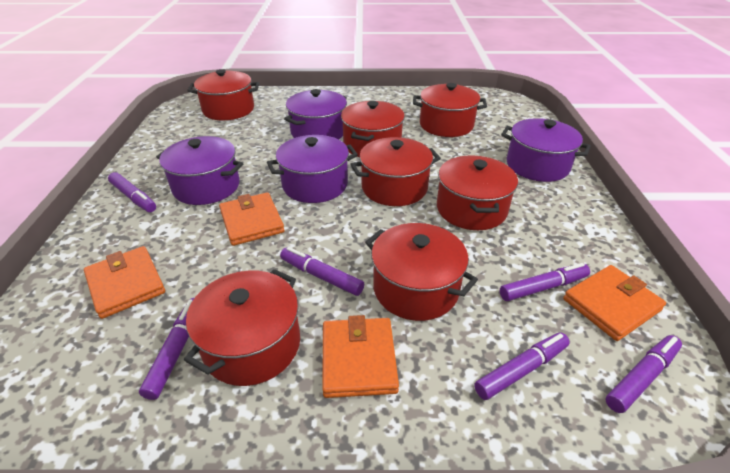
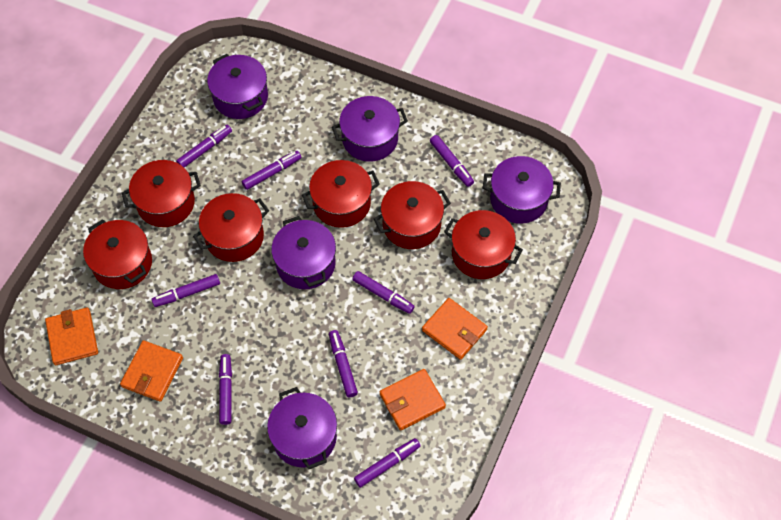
purple marker: [108,172,156,212] [139,298,194,400] [280,247,364,296] [474,332,570,400] [500,263,590,301] [605,335,682,413] = 6 -> [152,274,220,307] [176,125,232,168] [219,354,232,425] [242,151,301,190] [329,330,358,397] [352,271,415,314] [354,438,420,488] [430,135,474,187] = 8
purple pot: [156,136,243,205] [267,135,358,203] [284,89,347,139] [501,118,591,182] = 4 -> [207,54,268,119] [267,387,337,469] [271,216,336,289] [332,96,408,162] [483,156,561,224] = 5
red pot: [184,269,300,386] [187,69,259,120] [341,101,405,157] [350,137,441,206] [365,223,478,321] [413,83,487,137] [437,155,518,230] = 7 -> [83,219,152,289] [122,160,201,227] [193,193,269,262] [302,160,380,228] [374,181,451,249] [444,210,523,279] = 6

